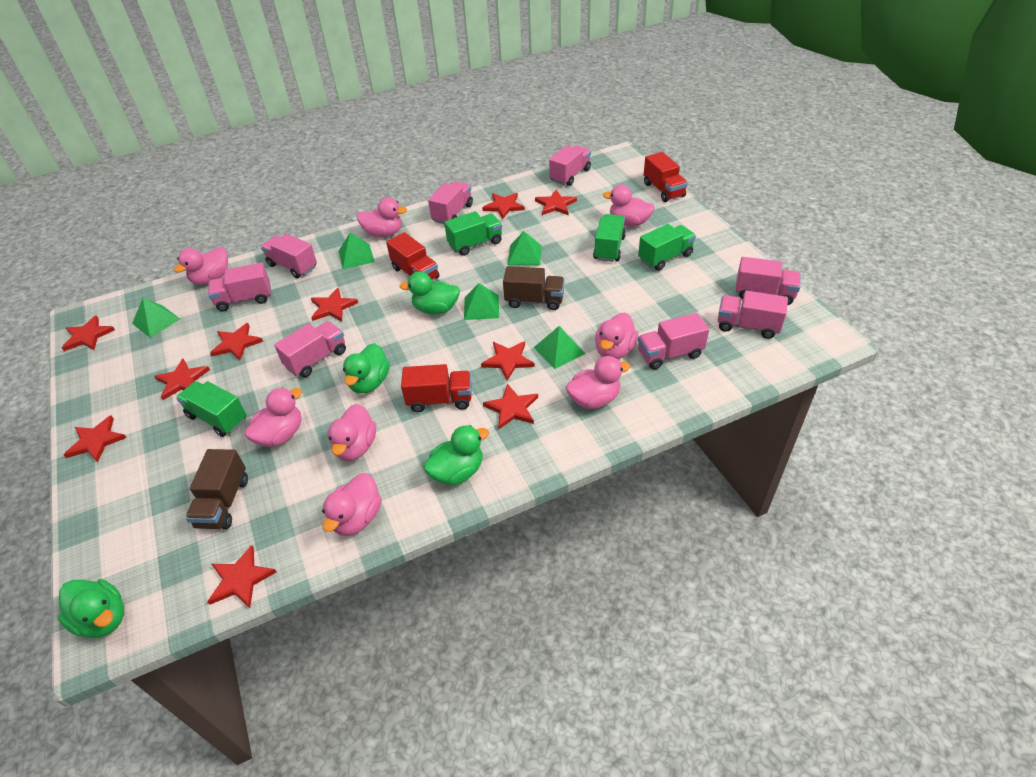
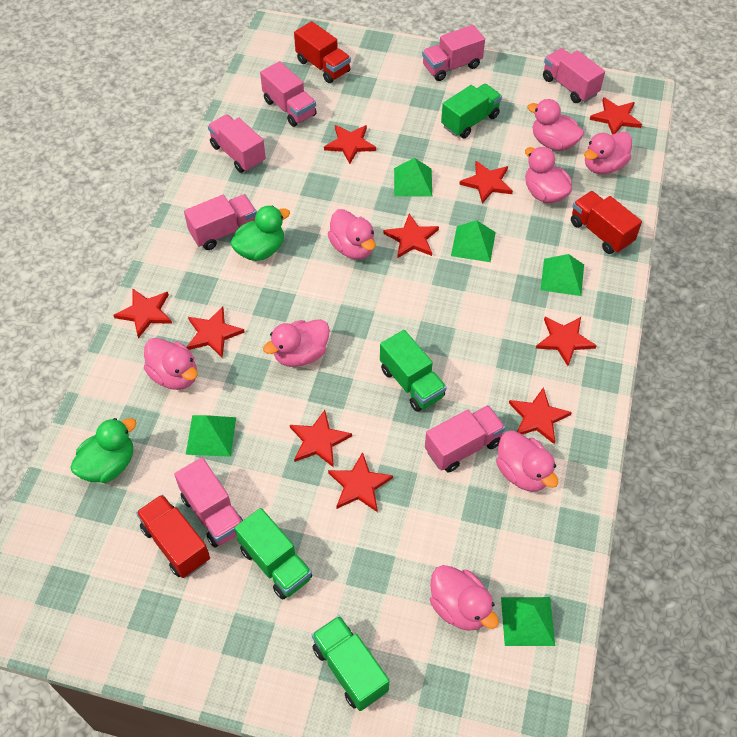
brown truck: [186,449,248,529] [503,266,564,310] = 2 -> none = 0
green duck: [58,579,124,638] [343,343,390,394] [400,272,460,314] [423,425,489,485] = 4 -> [70,418,136,483] [230,205,290,261] = 2
pink truck: [208,263,271,311] [261,234,317,278] [274,321,346,377] [428,181,473,224] [549,145,591,186] [638,313,709,369] [718,291,788,339] [736,257,801,305] = 8 -> [174,458,243,548] [184,194,257,250] [208,114,266,173] [260,61,317,127] [422,25,485,81] [425,405,505,473] [543,48,605,103] = 7

